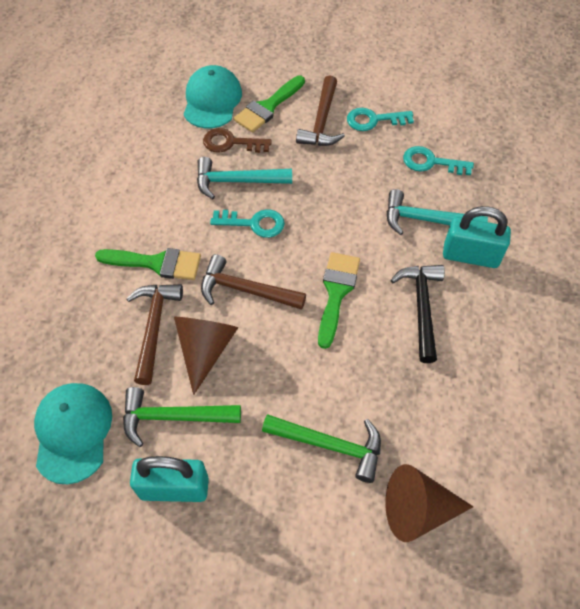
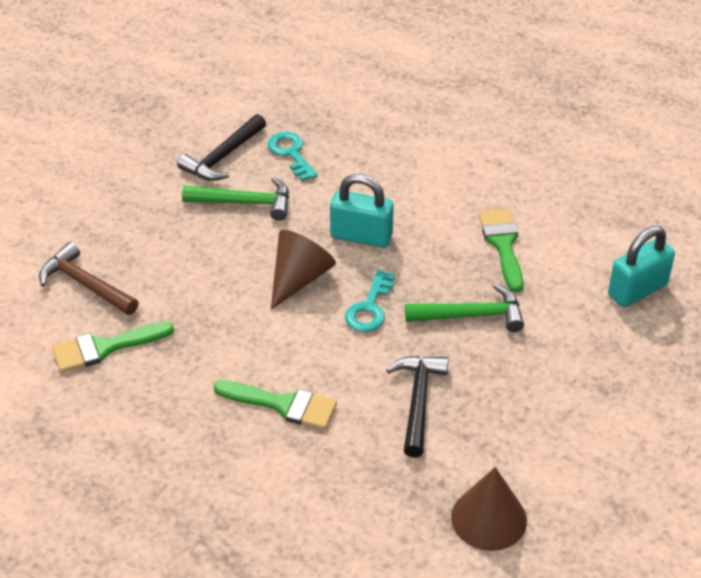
black hammer: [390,265,445,363] = 1 -> [177,114,266,181] [386,356,449,458] = 2
brown hammer: [126,284,183,385] [201,254,306,310] [296,75,345,146] = 3 -> [39,242,138,315] = 1
brown key: [203,128,272,153] = 1 -> none = 0
turquoise cap: [34,383,112,484] [184,65,242,129] = 2 -> none = 0
turquoise hammer: [197,157,292,199] [387,189,488,235] = 2 -> none = 0
turquoise key: [210,209,285,238] [347,108,414,131] [403,146,474,175] = 3 -> [267,132,318,182] [345,270,395,332] = 2

